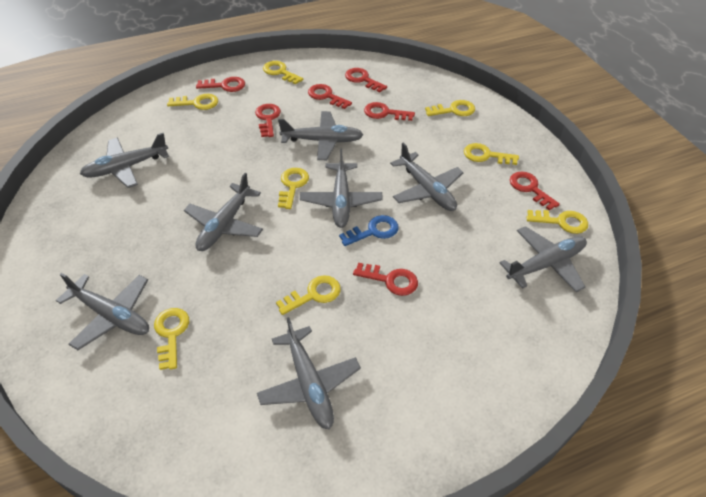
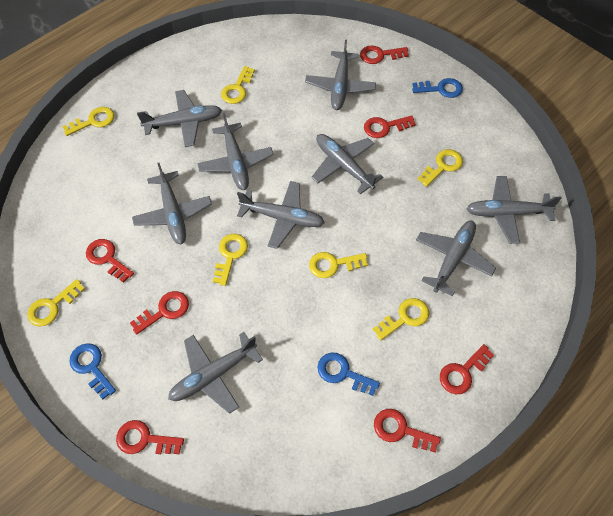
blue key: [339,215,399,246] = 1 -> [69,343,116,399] [317,353,380,396] [412,78,463,98] = 3
grey plane: [56,273,149,350] [80,133,169,188] [184,173,263,251] [257,317,361,430] [278,111,364,160] [300,149,383,228] [390,143,464,211] [499,226,587,292] = 8 -> [132,163,212,245] [137,90,222,147] [168,332,263,414] [197,113,273,190] [237,181,325,249] [305,39,376,110] [311,134,383,194] [416,221,496,296] [467,176,562,244] = 9
yellow key: [154,308,189,370] [167,94,218,110] [263,61,303,85] [276,275,341,315] [278,168,309,209] [425,100,475,116] [464,143,519,165] [527,210,588,234] = 8 -> [27,279,85,327] [62,107,114,136] [213,234,248,286] [221,66,255,104] [309,252,368,278] [373,298,429,341] [418,149,463,187] = 7

